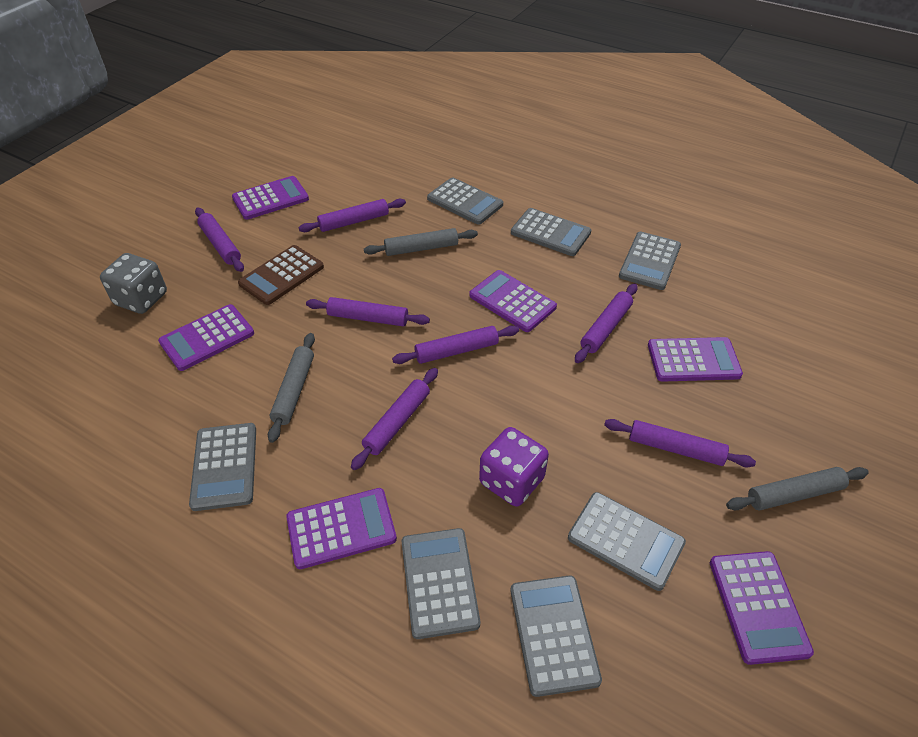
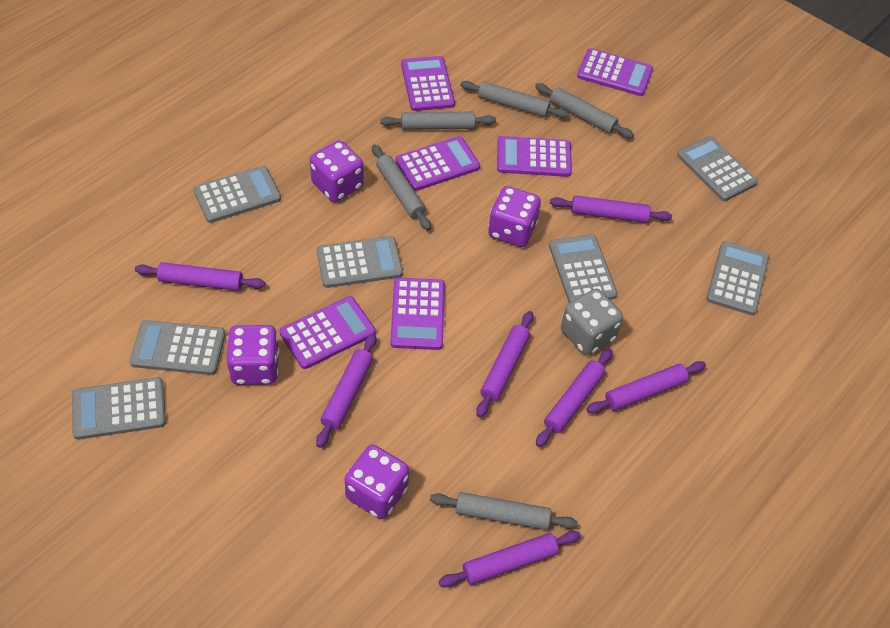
brown calculator: [238,245,324,305] = 1 -> none = 0
grey rolling pin: [268,333,315,443] [364,228,478,256] [726,467,869,511] = 3 -> [372,145,431,230] [380,112,496,130] [430,492,578,530] [460,81,569,118] [535,83,634,138] = 5
purple dice: [479,427,549,507] = 1 -> [227,325,279,385] [310,140,364,202] [345,445,409,519] [488,186,541,247] = 4

